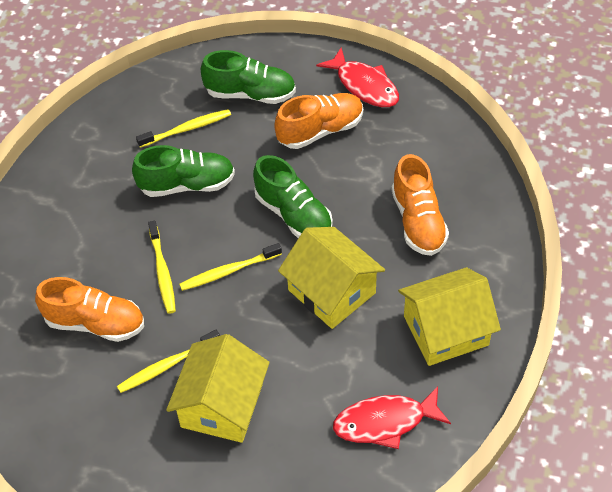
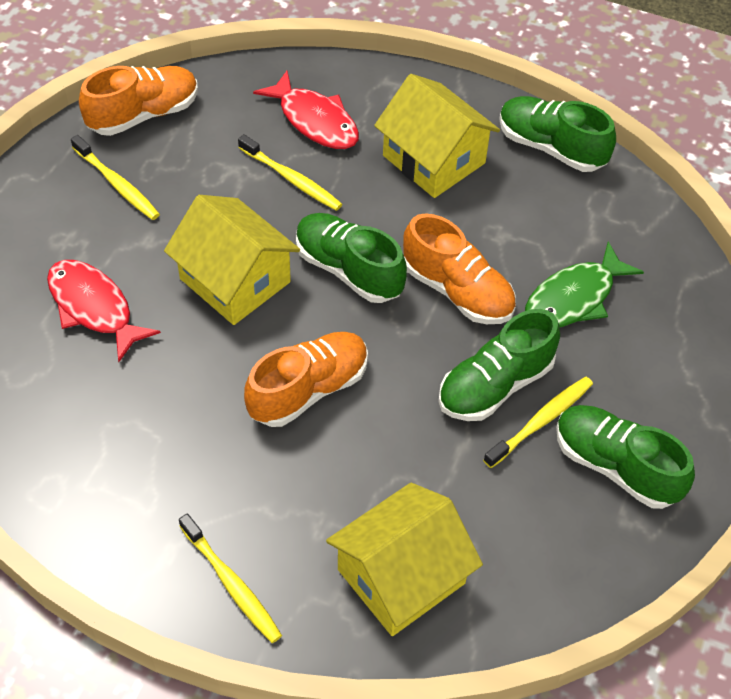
green fish: none = 0 -> [525,241,644,328] = 1
green shoe: [132,145,235,197] [201,50,296,104] [253,155,333,238] = 3 -> [296,213,407,303] [438,309,560,421] [499,96,616,172] [556,405,695,509] = 4

